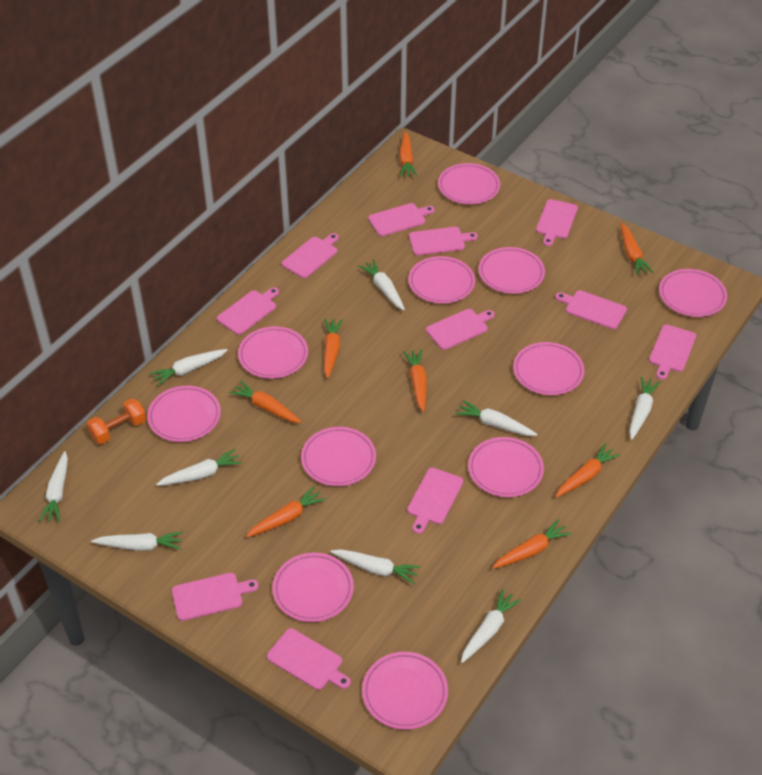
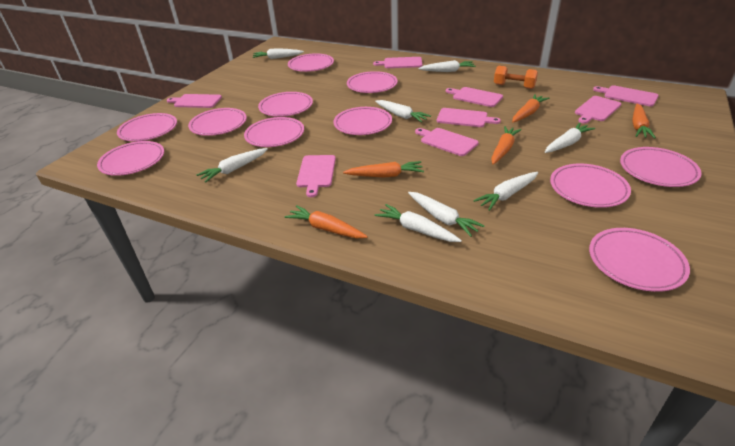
orange carrot: [229,380,301,423] [246,486,326,537] [324,319,343,378] [399,132,417,177] [403,349,427,412] [492,519,572,569] [555,443,621,498] [621,223,653,275] = 8 -> [284,205,368,238] [343,161,424,178] [491,126,522,164] [512,94,549,122] [632,104,656,139] = 5
pink cutting board: [172,573,259,621] [217,287,279,335] [267,628,351,690] [281,233,339,278] [368,203,435,236] [407,468,463,534] [409,227,478,255] [426,309,495,350] [536,199,578,246] [555,290,627,329] [649,325,696,380] = 11 -> [167,94,222,108] [296,155,336,197] [373,57,423,68] [415,128,479,156] [437,108,501,127] [446,87,503,107] [575,96,621,124] [593,85,659,106] = 8
white carrot: [39,451,68,522] [91,532,183,551] [149,349,227,386] [156,449,242,486] [330,549,421,584] [359,260,405,310] [456,400,537,436] [461,589,521,663] [629,377,660,440] = 9 -> [197,148,268,183] [253,48,304,59] [375,100,431,123] [375,204,462,242] [408,192,485,237] [418,60,476,72] [473,172,538,211] [545,122,595,153] = 8

